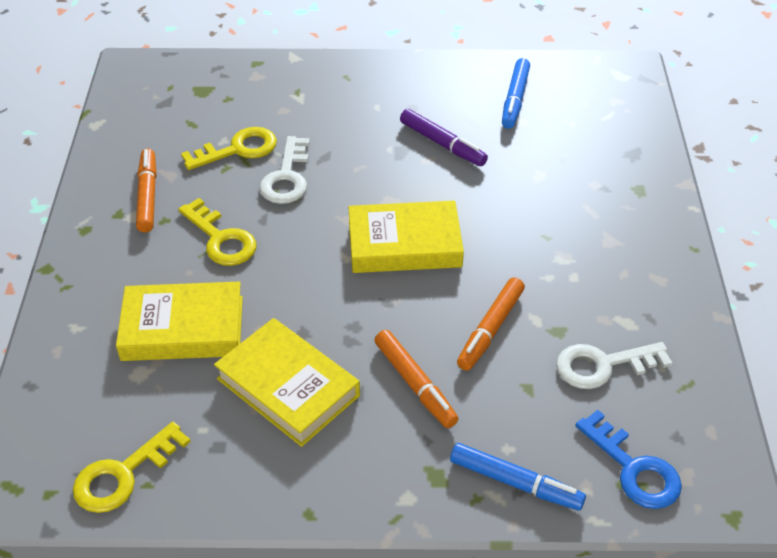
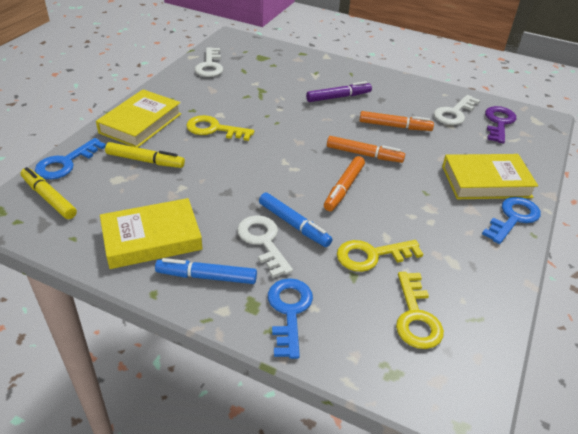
blue key: [575,410,682,509] = 1 -> [35,138,106,179] [268,278,313,359] [482,197,541,244] = 3
purple key: none = 0 -> [485,106,516,143] = 1
white key: [259,136,310,204] [556,342,672,389] = 2 -> [195,47,223,77] [237,215,293,278] [434,95,480,125] = 3
yellow marker: none = 0 -> [20,167,77,219] [105,142,185,168] = 2

